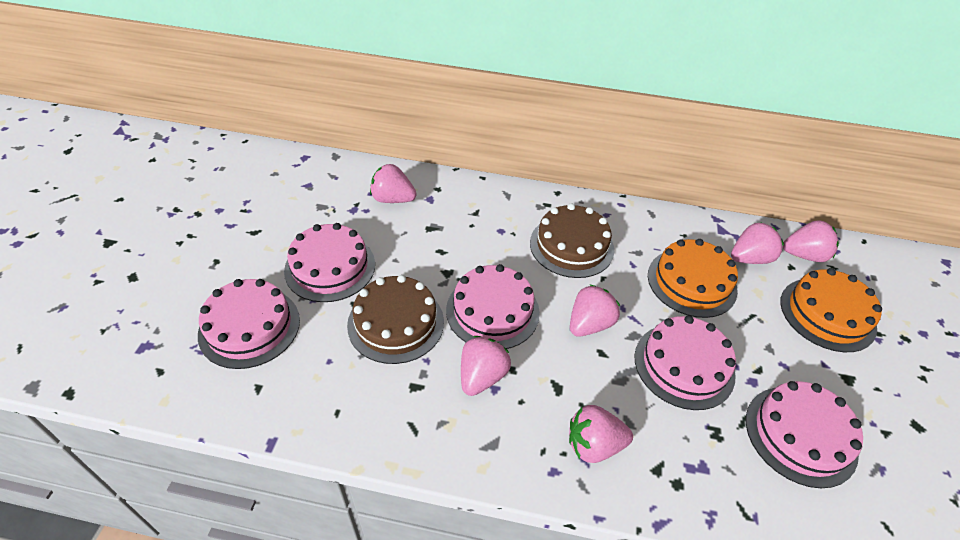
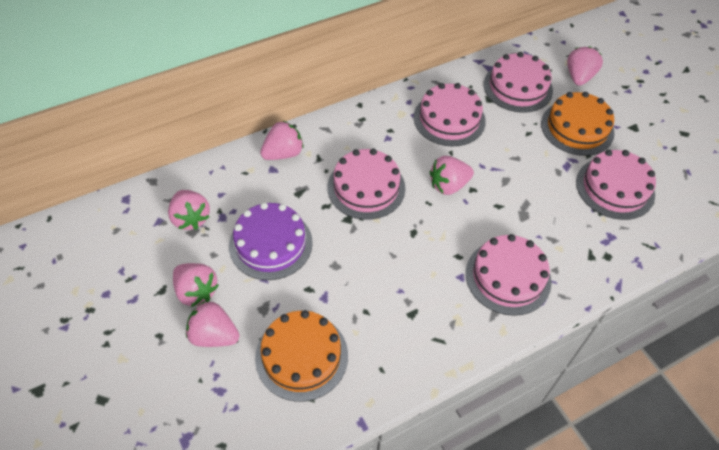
brown cake: [347,275,444,364] [530,204,614,278] = 2 -> none = 0
purple cake: none = 0 -> [229,202,313,280] = 1

